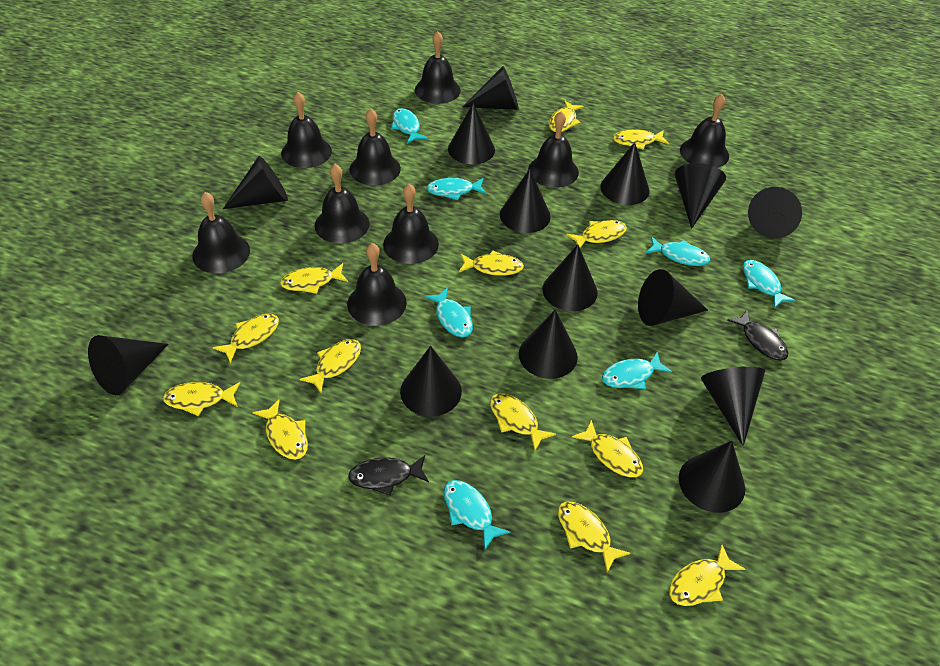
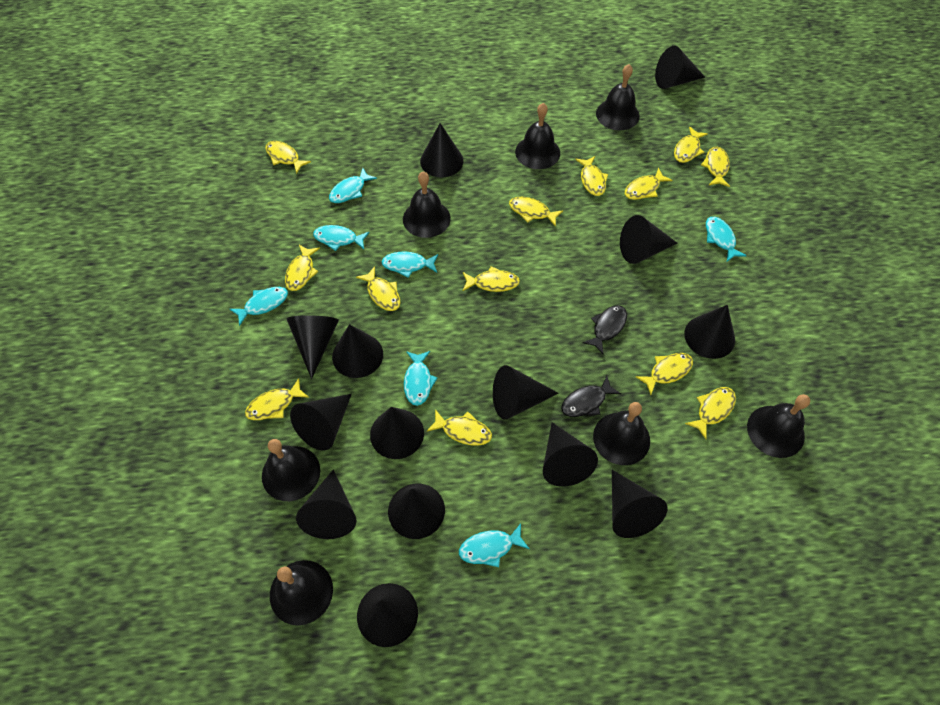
black bell: [192,192,250,273] [281,92,332,168] [315,164,369,243] [347,243,407,326] [349,109,401,186] [383,184,439,264] [415,31,461,104] [528,111,579,188] [680,94,729,168] = 9 -> [262,439,320,501] [270,560,333,625] [403,172,451,238] [515,103,560,169] [593,402,650,465] [596,64,640,130] [747,394,810,458] = 7

